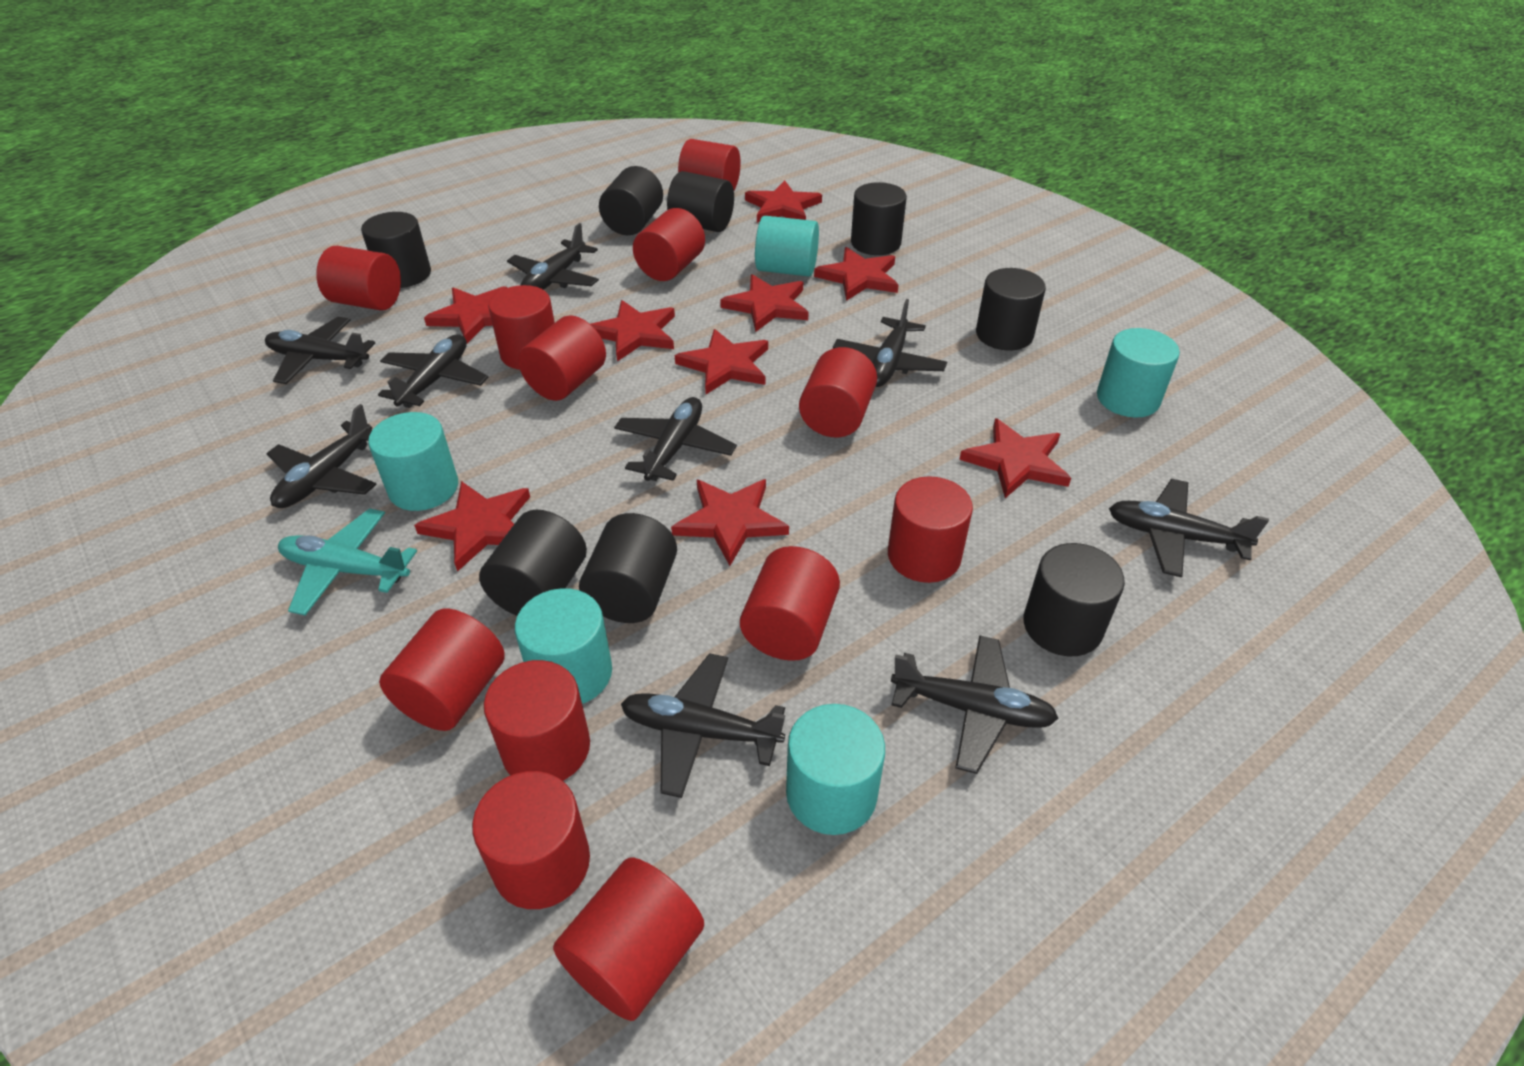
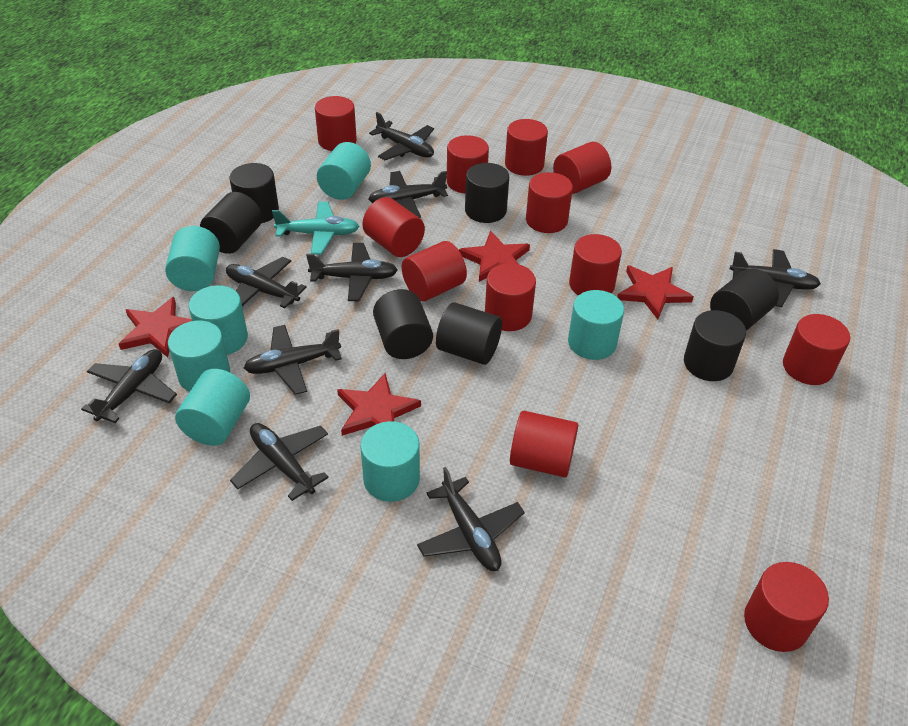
black cylinder: [361,212,431,288] [479,510,587,616] [579,513,677,623] [599,166,663,235] [667,171,734,232] [851,182,907,255] [976,268,1046,350] [1023,543,1125,656] = 8 -> [200,192,262,254] [229,163,279,223] [373,289,433,359] [436,302,502,365] [465,163,509,223] [684,310,746,381] [710,269,779,330] = 7
red star: [414,481,530,572] [424,286,507,344] [590,300,675,361] [671,479,789,566] [675,329,768,394] [720,274,809,332] [745,180,822,223] [814,247,899,301] [959,418,1071,498] = 9 -> [119,297,192,358] [337,373,421,436] [459,231,530,282] [617,265,694,320] = 4
turquoise cylinder: [368,412,458,511] [515,588,612,704] [755,216,819,277] [786,704,885,835] [1097,328,1180,418] = 5 -> [165,226,220,291] [168,321,230,392] [175,369,250,446] [189,285,248,355] [317,142,371,200] [360,421,420,502] [568,290,624,360] = 7

